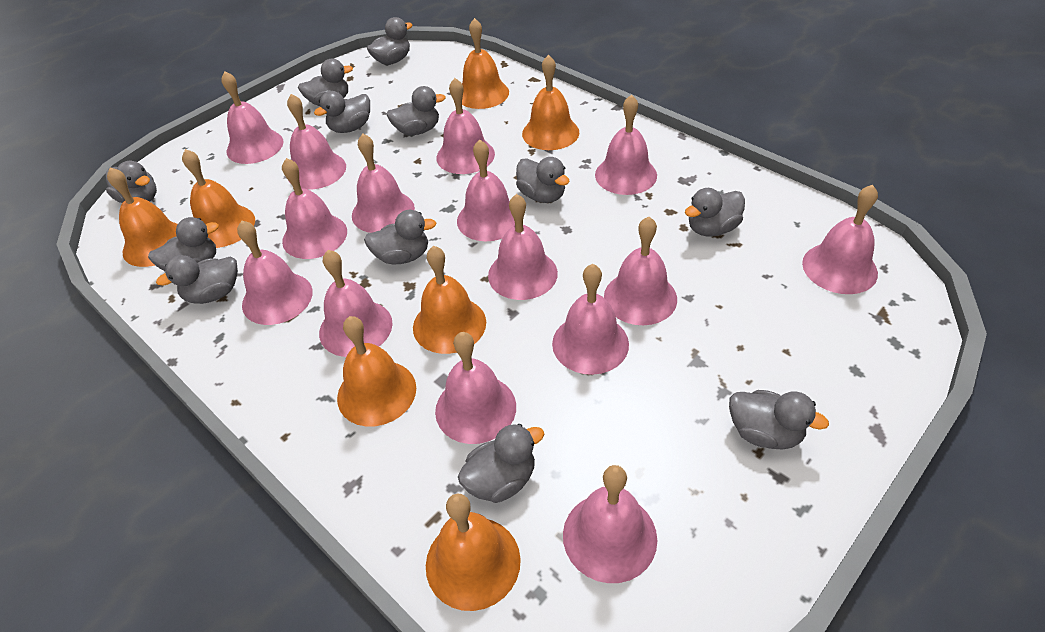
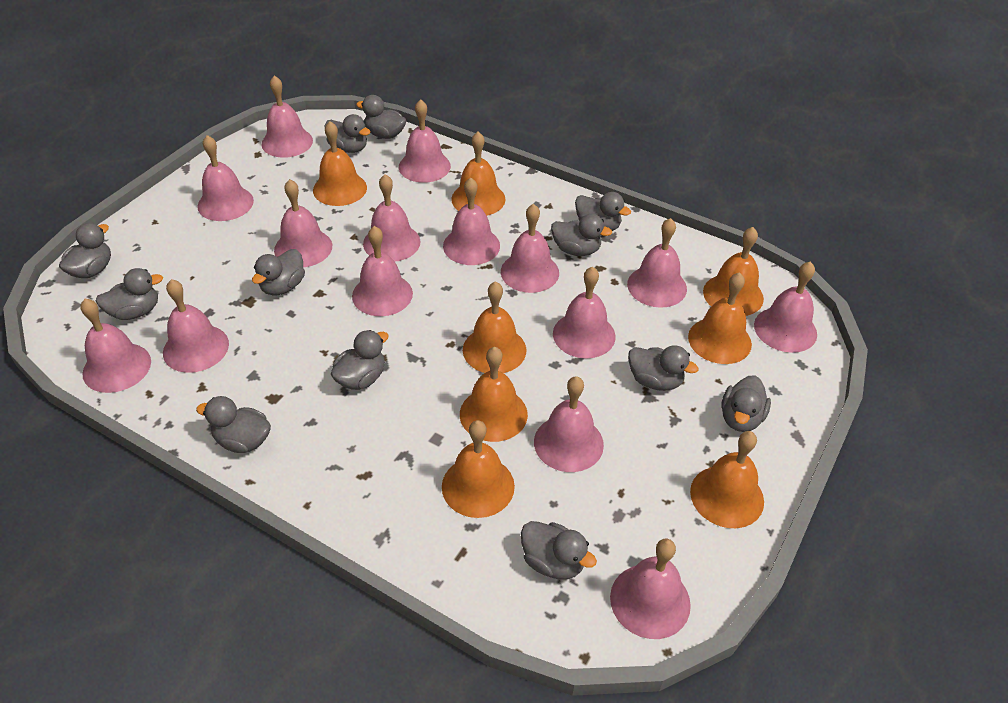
orange bell: [107,167,178,267] [182,149,255,248] [337,316,416,427] [413,246,486,354] [426,493,521,611] [462,18,509,109] [522,55,579,150] = 7 -> [313,121,367,206] [442,420,515,518] [451,132,505,216] [460,347,528,442] [463,281,526,373] [688,272,752,364] [690,431,764,528] [703,227,764,316] = 8

